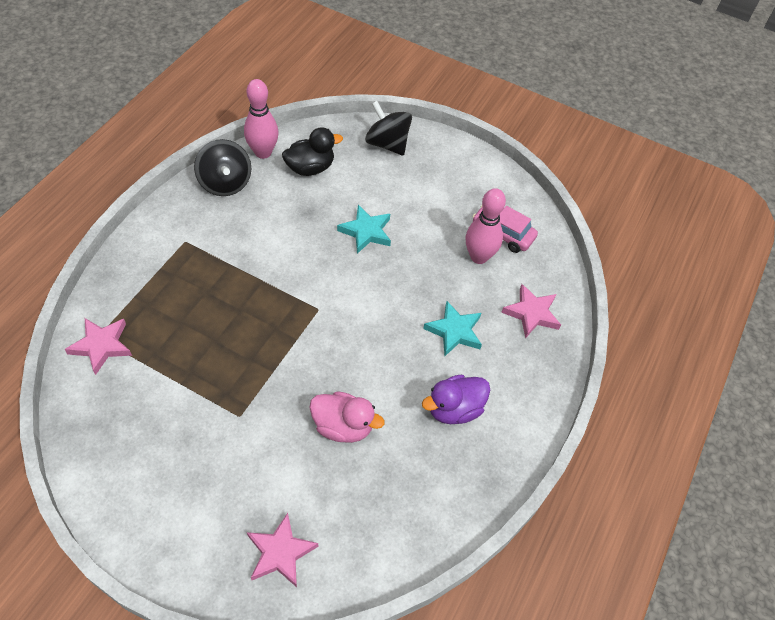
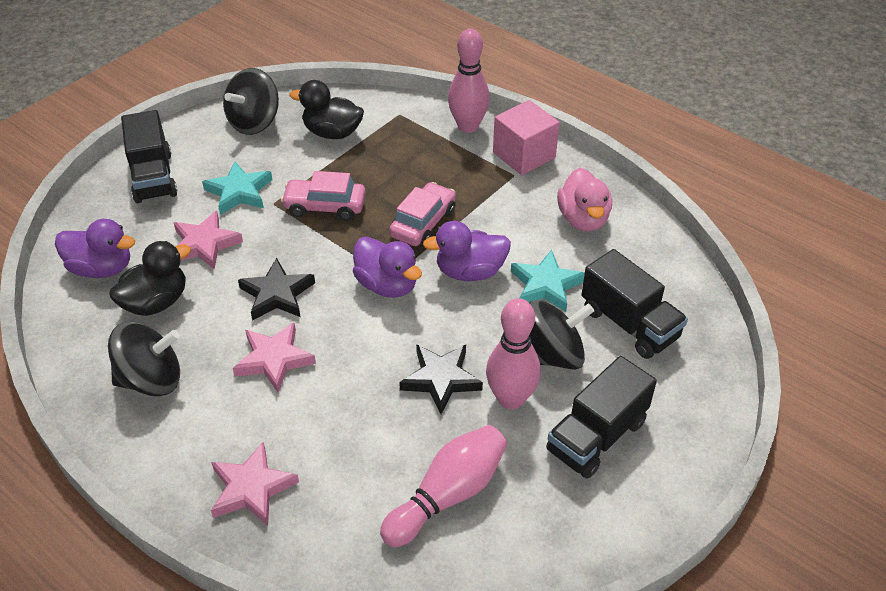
black duck: [282,127,343,176] = 1 -> [109,241,191,316] [290,80,364,139] = 2
black spinning top: [194,139,251,196] [365,101,412,156] = 2 -> [108,322,180,396] [223,68,279,135] [529,300,594,370] = 3
black star: none = 0 -> [238,258,315,321] [399,344,483,414] = 2
black truck: none = 0 -> [121,110,177,203] [546,356,657,479] [581,249,688,359] = 3
pink bowling pin: [244,79,279,159] [466,188,506,264] = 2 -> [380,425,507,547] [448,28,490,133] [486,298,541,409] = 3
pink car: [472,205,538,253] = 1 -> [281,171,366,221] [389,182,456,247] = 2
pink cube: none = 0 -> [493,100,560,175] = 1
purple duck: [422,375,490,424] = 1 -> [55,219,135,278] [353,237,422,298] [423,221,511,281] = 3

